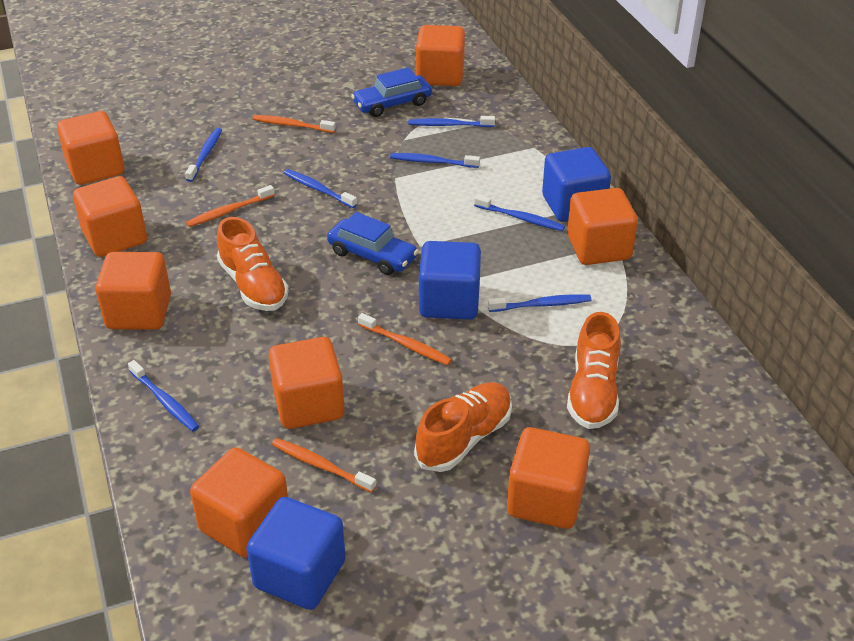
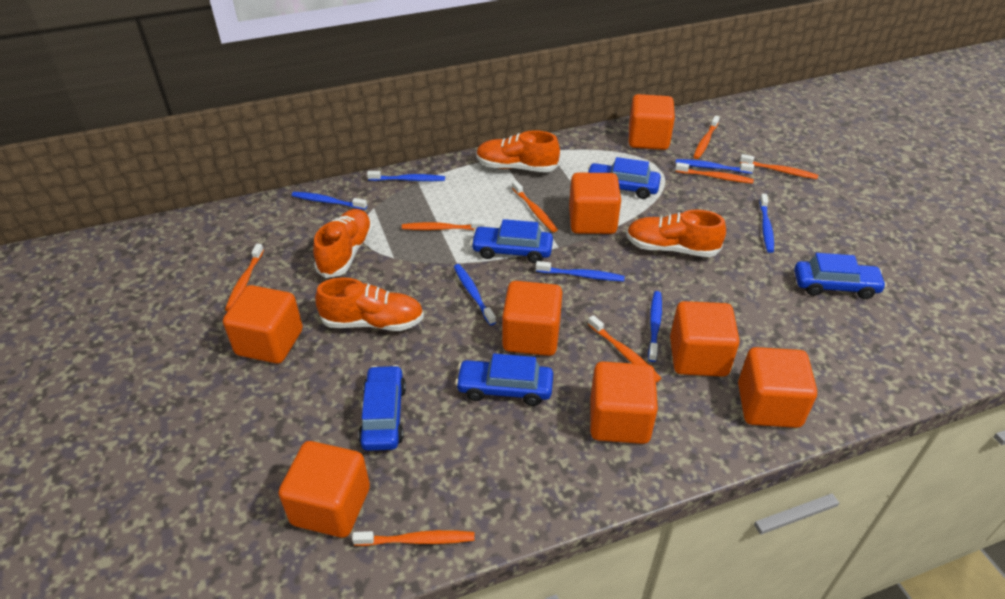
blue car: [327,212,419,275] [351,67,432,117] = 2 -> [358,365,406,451] [455,354,553,406] [471,219,553,263] [588,157,661,199] [794,253,887,299] = 5
blue cube: [246,497,346,610] [419,241,481,320] [542,147,611,222] = 3 -> none = 0
orange shoe: [217,217,289,311] [414,382,512,472] [567,312,621,429] = 3 -> [313,209,373,278] [315,277,424,331] [476,130,560,172] [626,209,726,257] = 4
orange toothbrush: [186,185,275,227] [253,115,336,133] [272,438,376,493] [358,313,452,365] = 4 -> [225,244,264,311] [352,530,475,546] [402,220,485,230] [512,181,558,232] [588,315,661,382] [675,162,754,184] [693,116,720,159] [740,154,818,179] = 8

